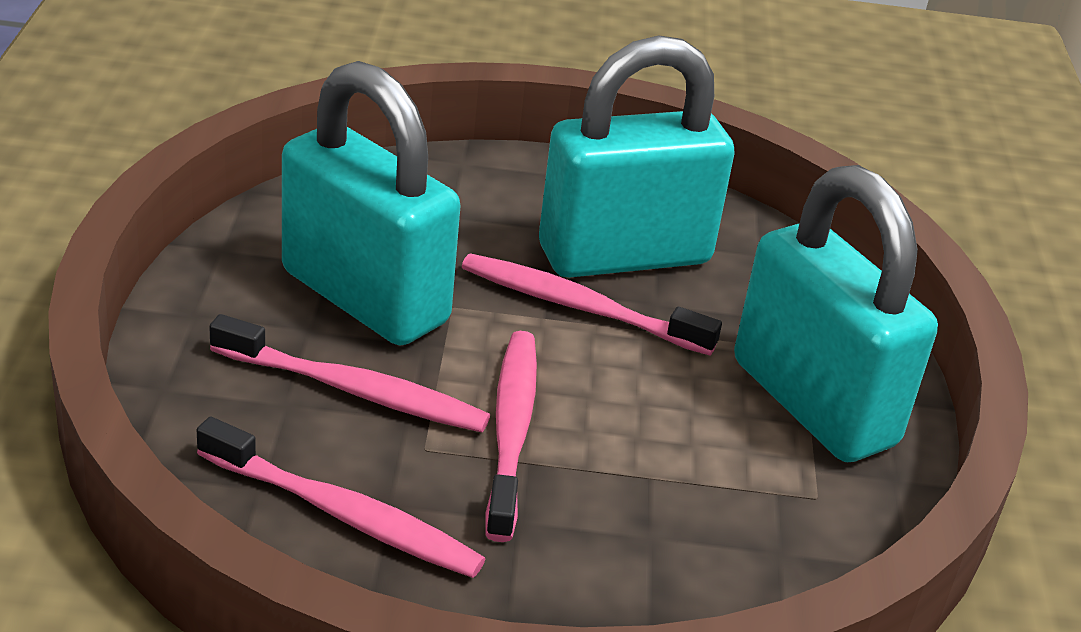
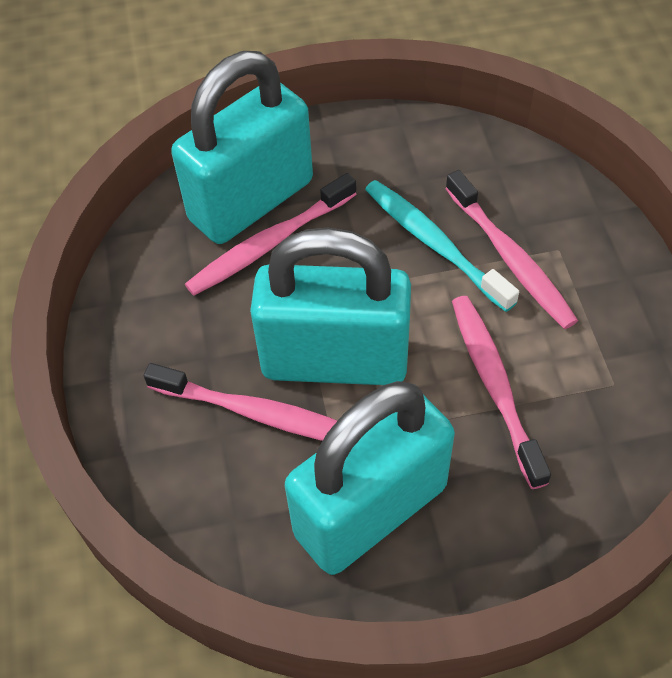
turquoise toothbrush: none = 0 -> [365,180,519,312] = 1

